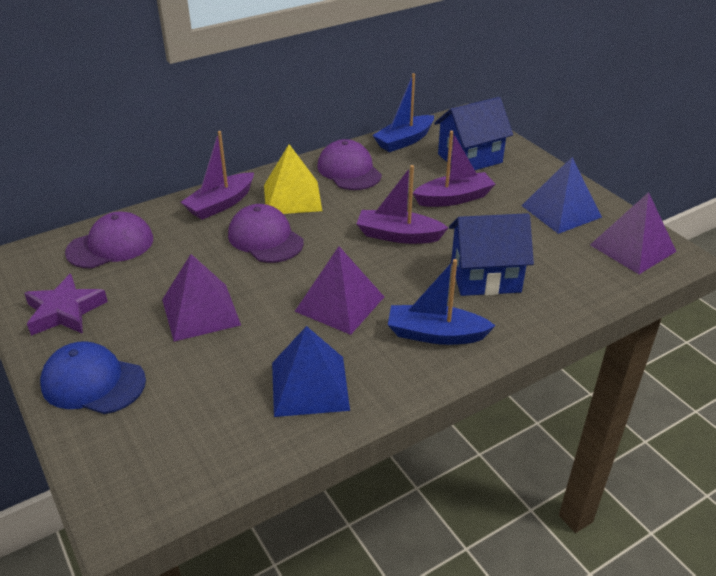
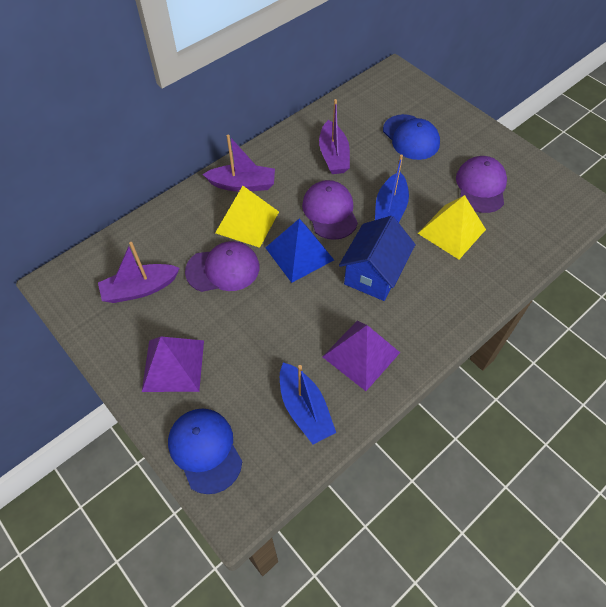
blue cap: [40,341,146,414] = 1 -> [168,409,242,494] [383,114,440,160] = 2
blue house: [434,97,513,170] [449,213,534,296] = 2 -> [339,216,416,301] = 1
blue pyramid: [272,326,350,417] [521,157,602,234] = 2 -> [265,219,334,283] = 1
purple pyramid: [162,254,241,342] [294,246,384,335] [590,192,677,274] = 3 -> [142,337,204,392] [323,321,400,391] = 2
purple star: [24,274,108,336] = 1 -> none = 0
yellow pyramid: [264,144,322,214] = 1 -> [215,186,279,248] [418,195,486,259] = 2

